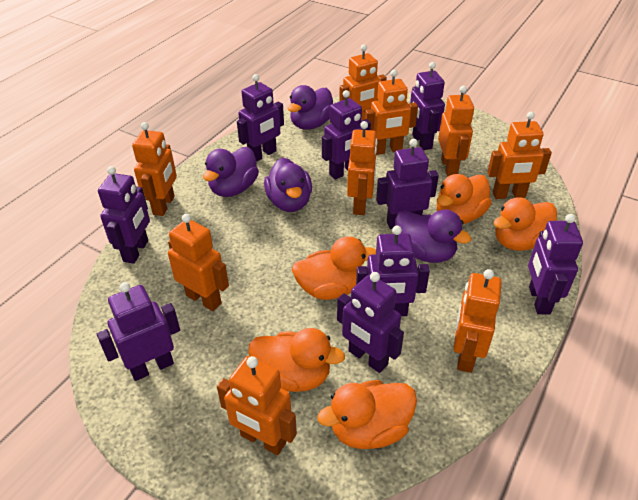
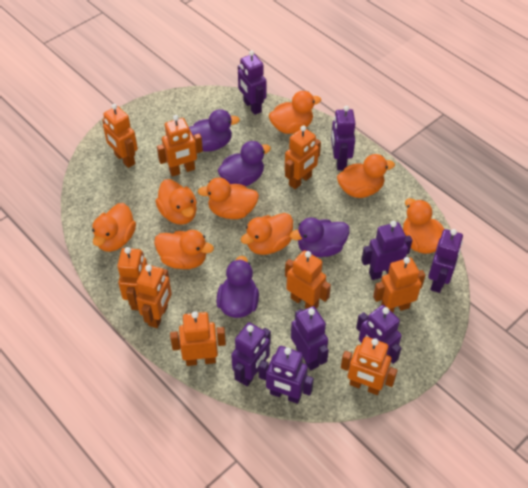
orange duck: [249,328,345,392] [292,236,376,300] [317,380,417,449] [437,174,492,224] [494,197,557,251] = 5 -> [92,203,136,252] [154,230,214,269] [155,179,197,225] [198,178,259,219] [241,213,293,255] [269,91,321,134] [337,154,395,198] [403,198,444,254] = 8
purple robot: [97,282,180,381] [98,166,150,264] [237,74,284,162] [322,90,371,180] [337,272,404,373] [356,226,430,316] [376,139,439,229] [410,62,445,150] [528,214,583,314] = 9 -> [231,322,271,386] [238,50,266,115] [259,346,314,404] [291,306,329,370] [331,106,355,170] [356,305,402,364] [361,221,412,280] [428,229,463,293] = 8

